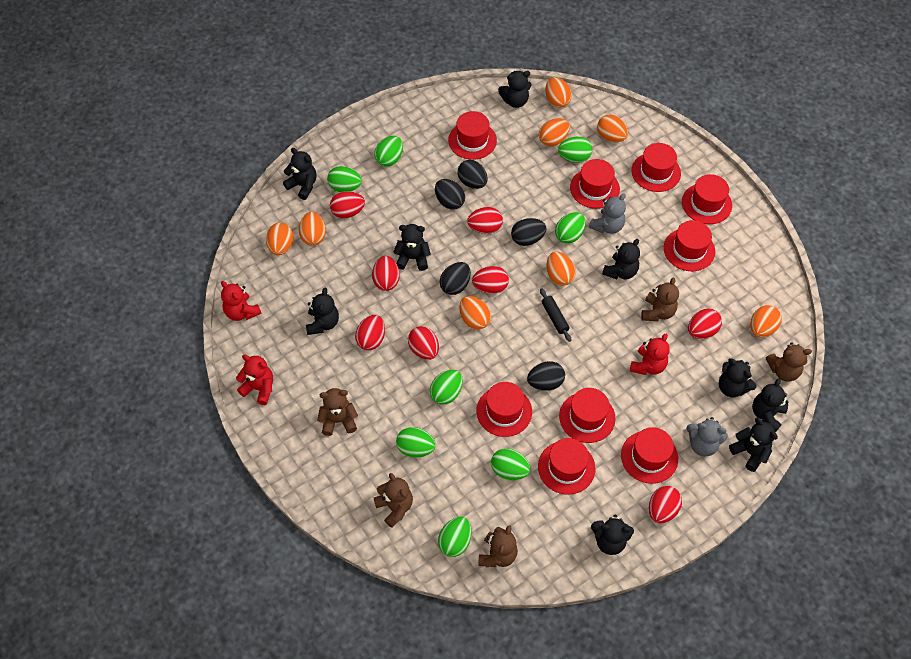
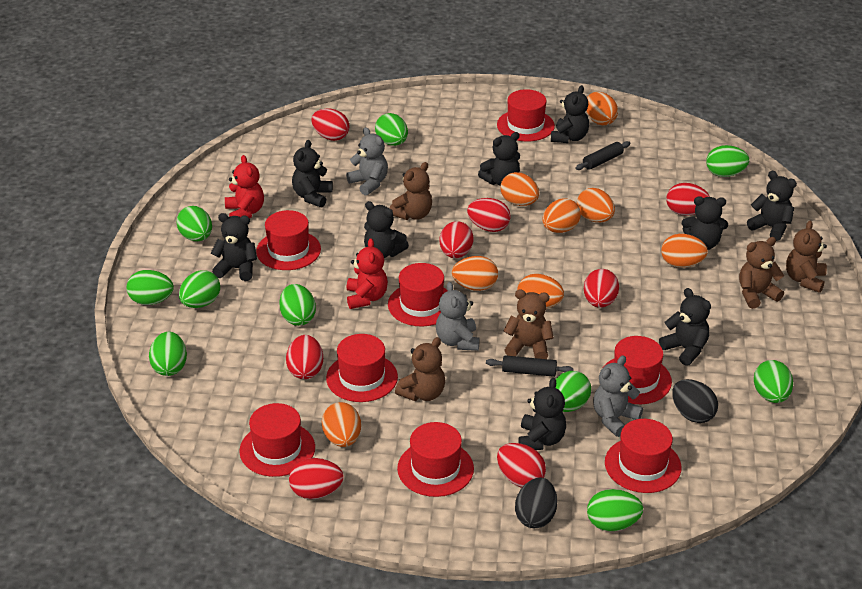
black egg: [435,179,465,210] [440,262,471,295] [457,160,487,189] [511,218,547,246] [527,361,565,391] = 5 -> [515,478,557,528] [672,379,718,423] = 2
black rolling pin: [540,288,571,342] = 1 -> [486,355,574,377] [576,141,630,170] = 2
green egg: [327,166,362,192] [374,136,403,167] [396,427,436,457] [430,370,463,405] [438,517,472,557] [491,448,530,480] [555,212,586,244] [558,137,592,163] = 8 -> [126,270,174,305] [149,332,187,376] [176,206,212,241] [179,270,220,308] [279,284,316,326] [375,113,408,146] [555,371,591,412] [587,489,643,531] [706,145,749,177] [754,360,793,403] = 10
grey teddy bear: [589,194,626,234] [686,417,728,456] = 2 -> [346,127,388,196] [436,282,480,351] [593,355,643,437] = 3
red hat: [448,111,497,160] [476,382,532,437] [538,438,595,495] [559,388,616,443] [570,159,620,209] [621,427,678,484] [631,143,681,192] [664,220,715,271] [682,174,732,224] = 9 -> [239,403,315,477] [256,210,321,270] [326,334,398,402] [388,263,448,326] [397,422,474,497] [497,89,555,142] [603,336,672,404] [605,419,681,493] = 8
red teddy bear: [221,281,262,321] [236,355,273,405] [630,333,670,375] = 3 -> [225,155,264,218] [347,238,388,309] = 2

